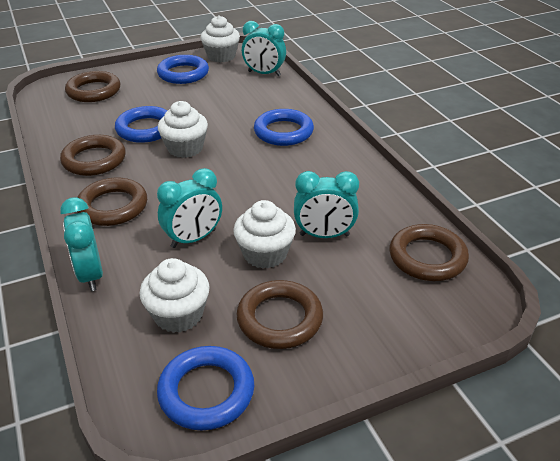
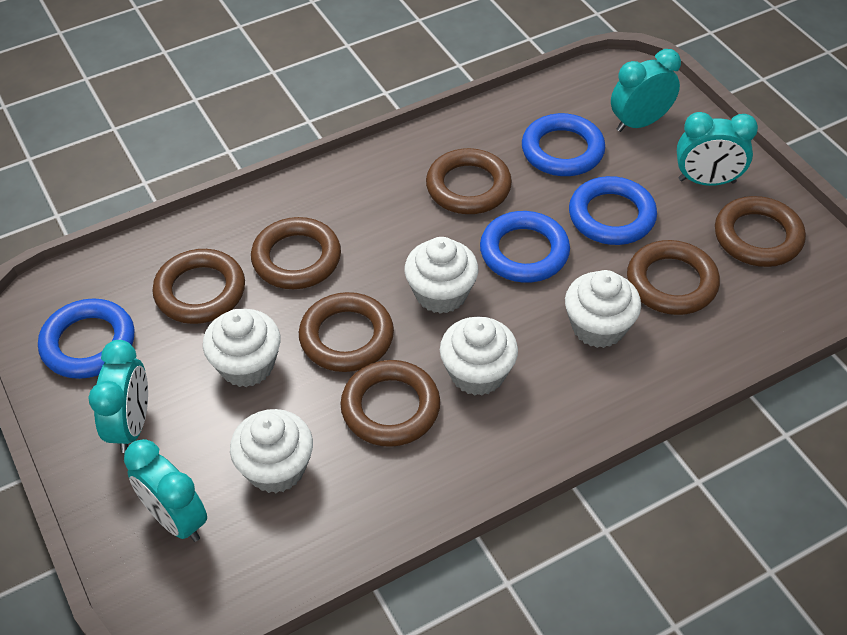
brown ring: [60,135,126,176] [65,71,120,102] [77,178,147,226] [237,280,323,349] [390,224,469,281] = 5 -> [152,249,245,324] [251,217,341,289] [299,292,394,372] [340,360,440,447] [426,148,512,214] [627,240,720,315] [715,196,806,267] = 7
white cupcake: [140,258,210,333] [158,101,208,158] [200,15,240,62] [233,200,296,269] = 4 -> [203,309,281,387] [230,409,313,493] [404,237,478,314] [440,317,518,396] [565,270,641,348] = 5

